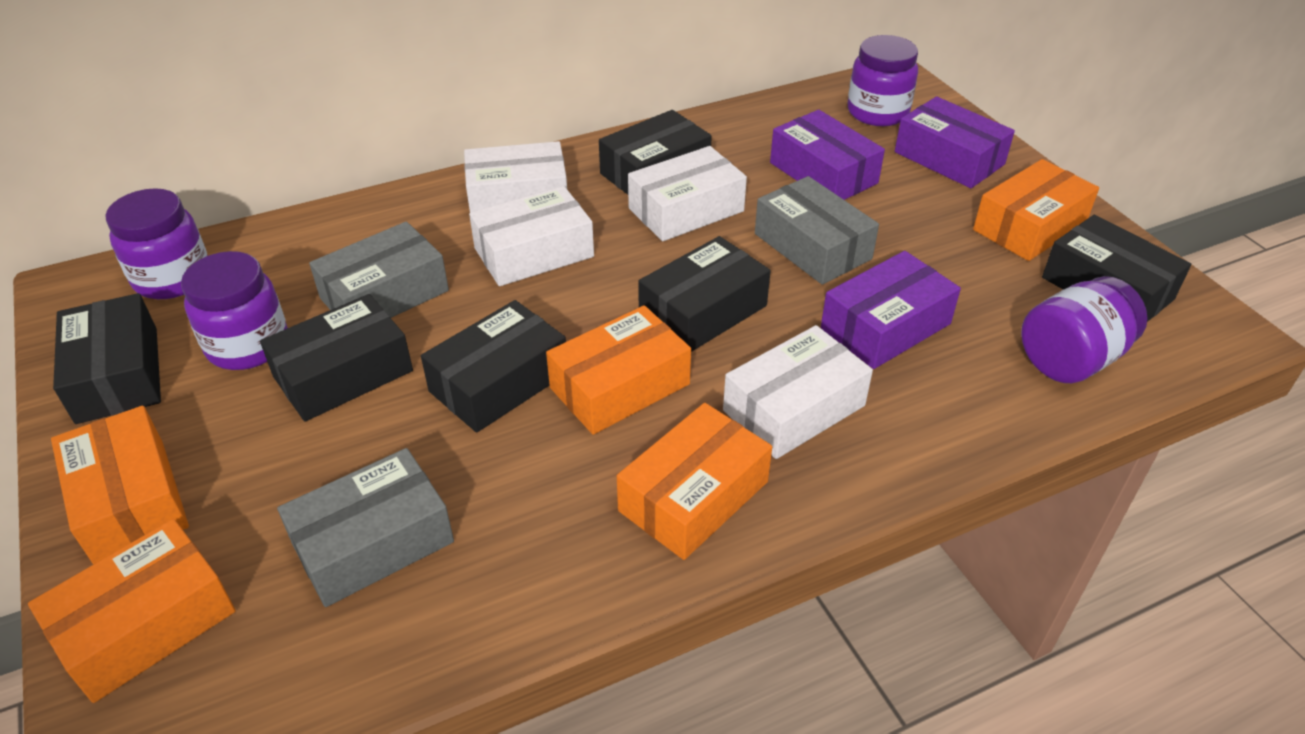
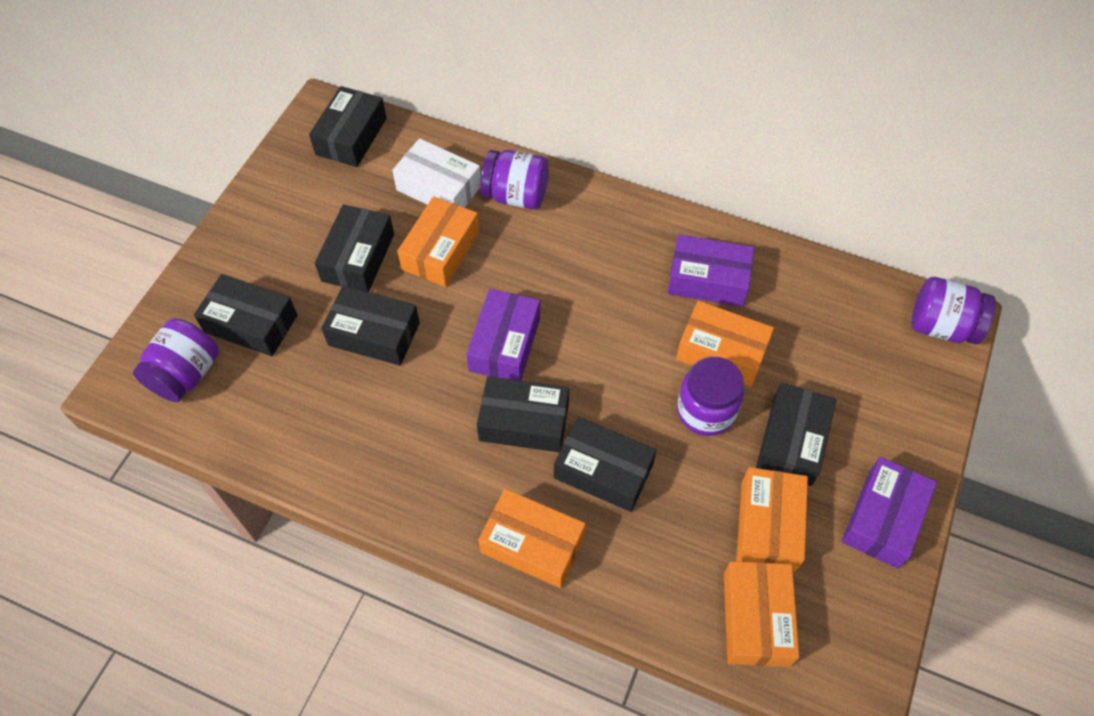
black box: [53,293,161,424] [260,294,413,422] [421,300,566,433] [599,110,712,195] [638,236,771,352] [1042,215,1191,322] = 6 -> [194,274,297,356] [309,86,387,167] [315,204,394,292] [321,286,420,366] [477,376,569,453] [554,417,657,512] [756,383,836,486] = 7
grey box: [277,448,454,607] [309,222,449,318] [755,176,879,285] = 3 -> none = 0
white box: [464,141,567,212] [469,186,594,286] [628,146,747,241] [723,325,873,459] = 4 -> [392,138,481,208] = 1

